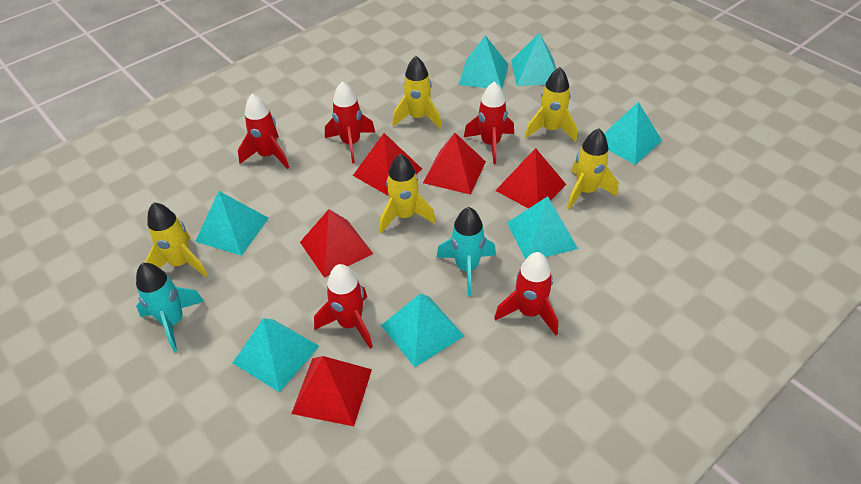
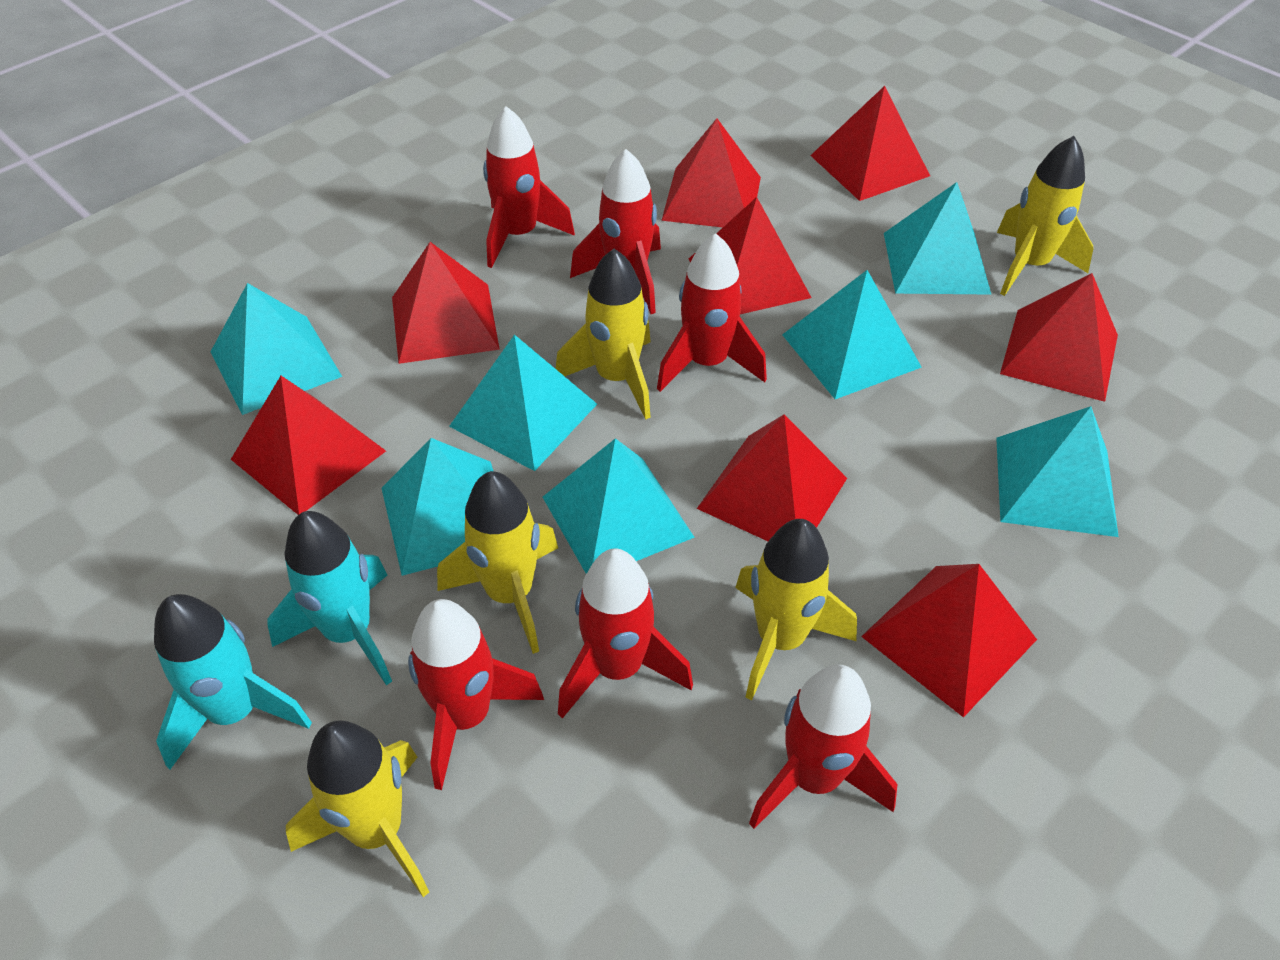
red pyramid: [291,356,372,426] [300,209,373,278] [353,133,422,196] [423,133,486,195] [495,148,566,209] = 5 -> [231,376,386,515] [392,242,500,364] [661,118,761,227] [689,197,812,314] [697,414,847,541] [810,86,930,201] [861,564,1037,718] [1000,273,1118,402] = 8
red rocket: [238,94,289,169] [314,264,373,349] [325,81,375,164] [464,81,514,164] [494,252,558,335] = 5 -> [408,599,544,790] [483,106,575,268] [558,548,693,719] [570,149,661,314] [657,233,767,392] [749,664,897,829] = 6

